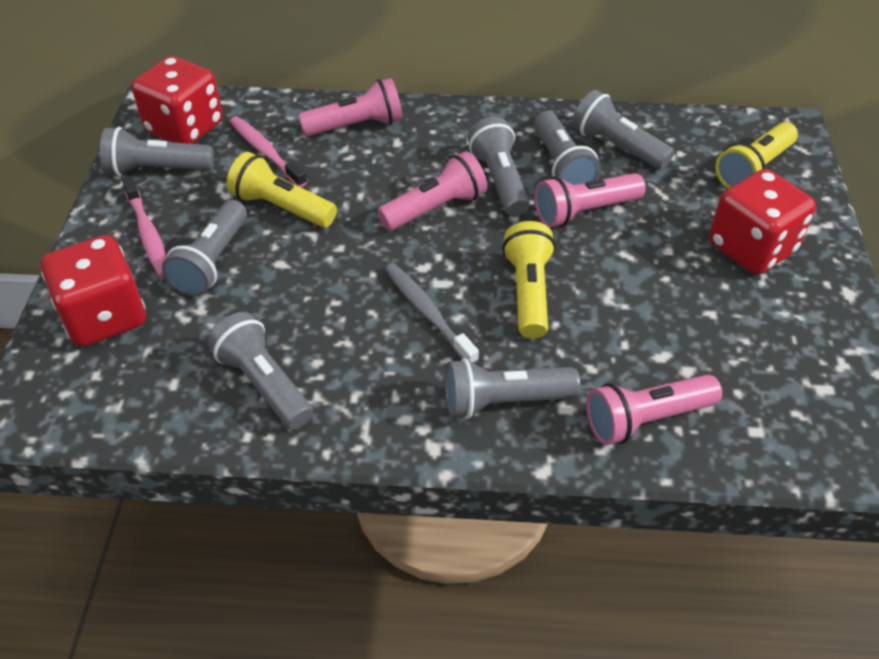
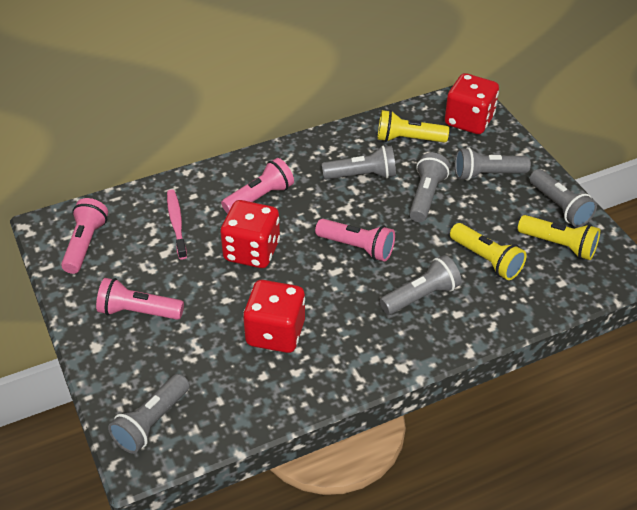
grey flashlight: [100,127,214,176] [162,200,247,296] [208,312,313,430] [445,358,580,419] [468,117,530,217] [534,111,601,185] [572,90,674,170] = 7 -> [108,374,190,454] [322,145,396,180] [380,255,462,315] [409,153,450,222] [455,147,531,181] [530,169,597,227] = 6
grey toothbrush: [385,263,479,364] = 1 -> none = 0
pink toothbrush: [122,176,167,277] [229,116,307,187] = 2 -> [167,190,187,260] = 1

